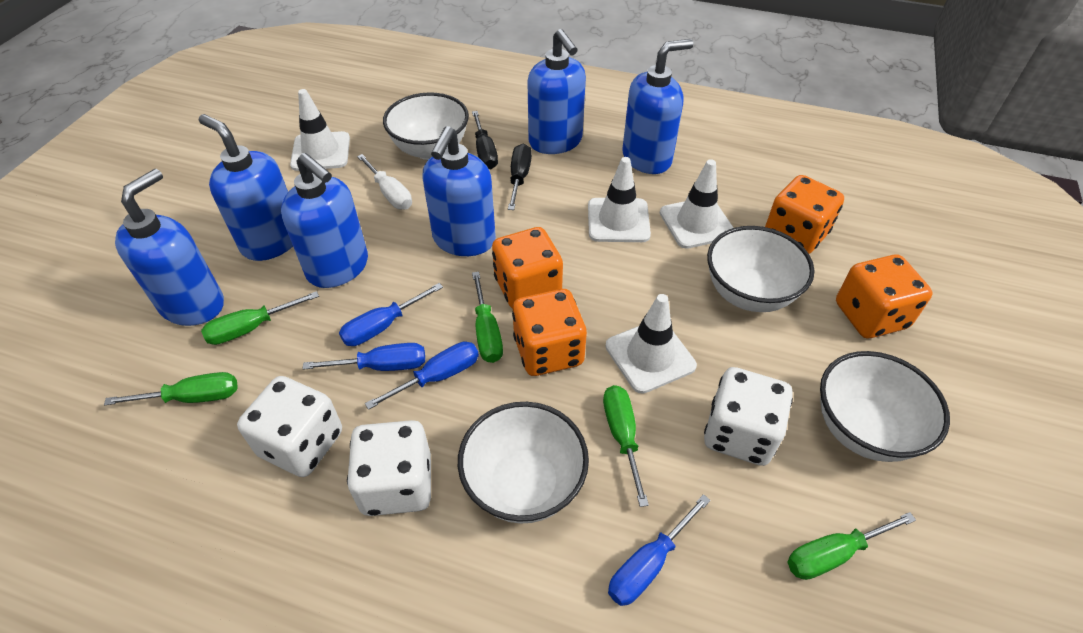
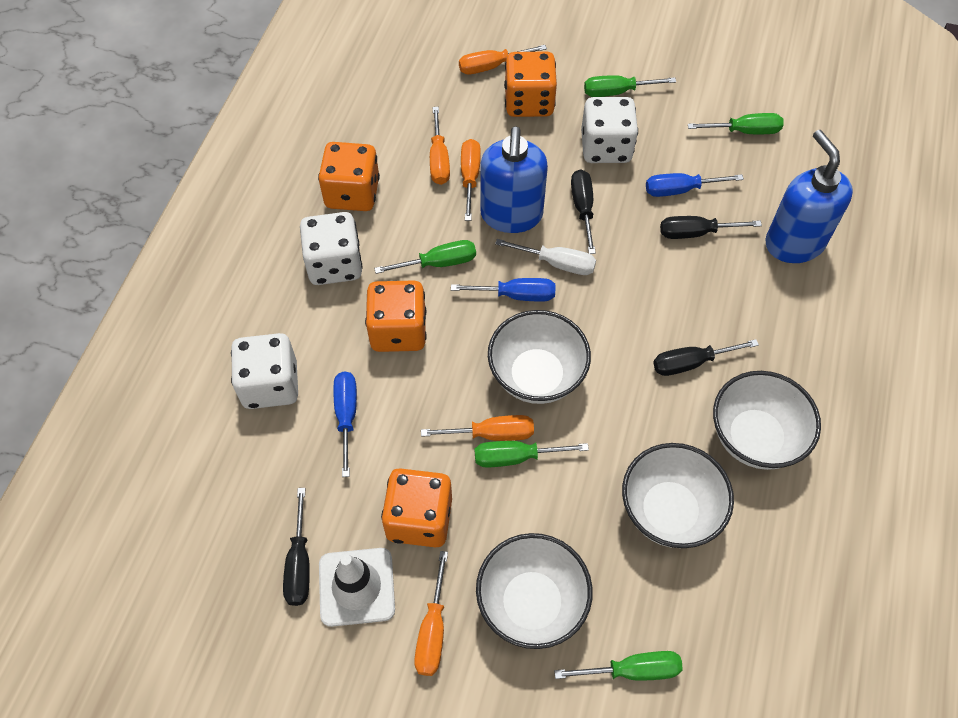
black screwdriver: [472,111,498,169] [508,144,532,210] = 2 -> [283,488,310,606] [571,169,596,254] [653,339,759,376] [660,216,762,239] = 4
blue screwdriver: [303,343,425,371] [339,283,443,346] [365,342,479,410] [608,494,711,606] = 4 -> [333,372,357,477] [451,278,555,302] [646,173,744,197] = 3
blue soap dispenser: [115,169,224,326] [199,114,293,261] [281,153,368,288] [423,126,496,256] [527,29,586,154] [622,39,693,174] = 6 -> [480,126,548,233] [765,130,853,263] = 2
orange screwdriver: none = 0 -> [414,551,448,676] [421,415,534,441] [430,107,450,185] [459,45,547,74] [461,139,481,221] = 5
white traffic cone: [290,89,350,171] [588,157,651,242] [606,294,697,394] [660,159,734,249] = 4 -> [319,548,395,627] = 1

